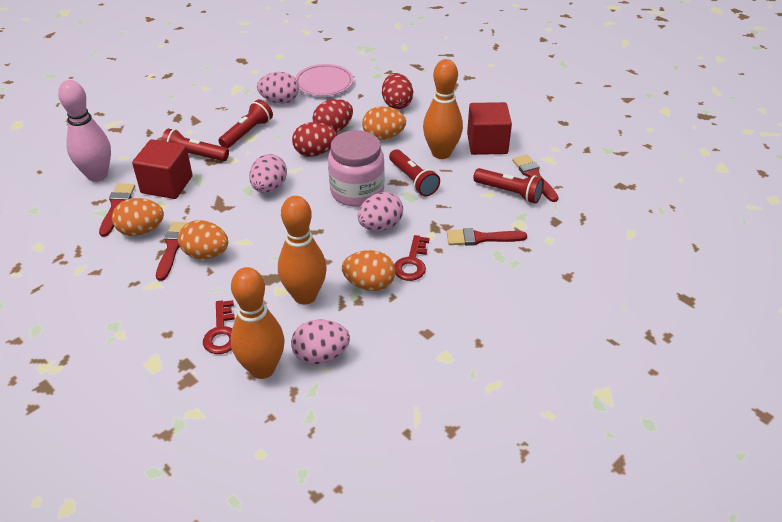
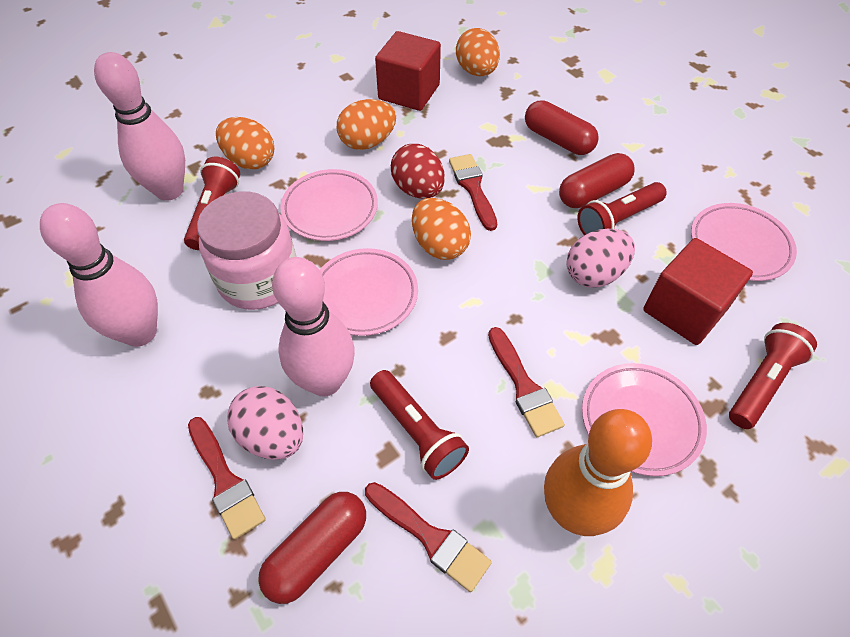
orange bowling pin: [231,267,285,379] [278,196,327,305] [423,59,463,159] = 3 -> [544,409,652,536] = 1
pink bowling pin: [58,80,111,182] = 1 -> [40,203,158,347] [94,52,185,201] [272,257,355,397] = 3
pink egg: [249,154,287,193] [257,72,299,104] [291,320,350,364] [357,192,403,231] = 4 -> [227,386,303,460] [566,229,635,288] = 2
pink plate: [295,64,353,96] = 1 -> [280,169,378,241] [320,248,418,336] [582,363,707,476] [691,203,797,281] = 4
red capsule: none = 0 -> [258,492,366,604] [525,100,599,155] [559,153,635,208] = 3
red egg: [292,122,337,157] [313,99,353,133] [382,73,413,109] = 3 -> [391,144,445,199] = 1
red key: [203,300,235,354] [394,235,430,281] = 2 -> none = 0

